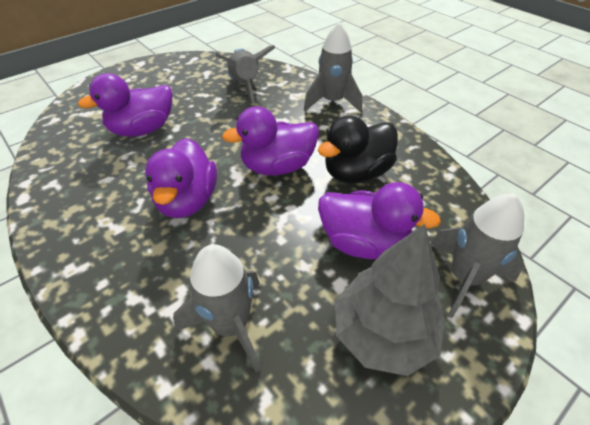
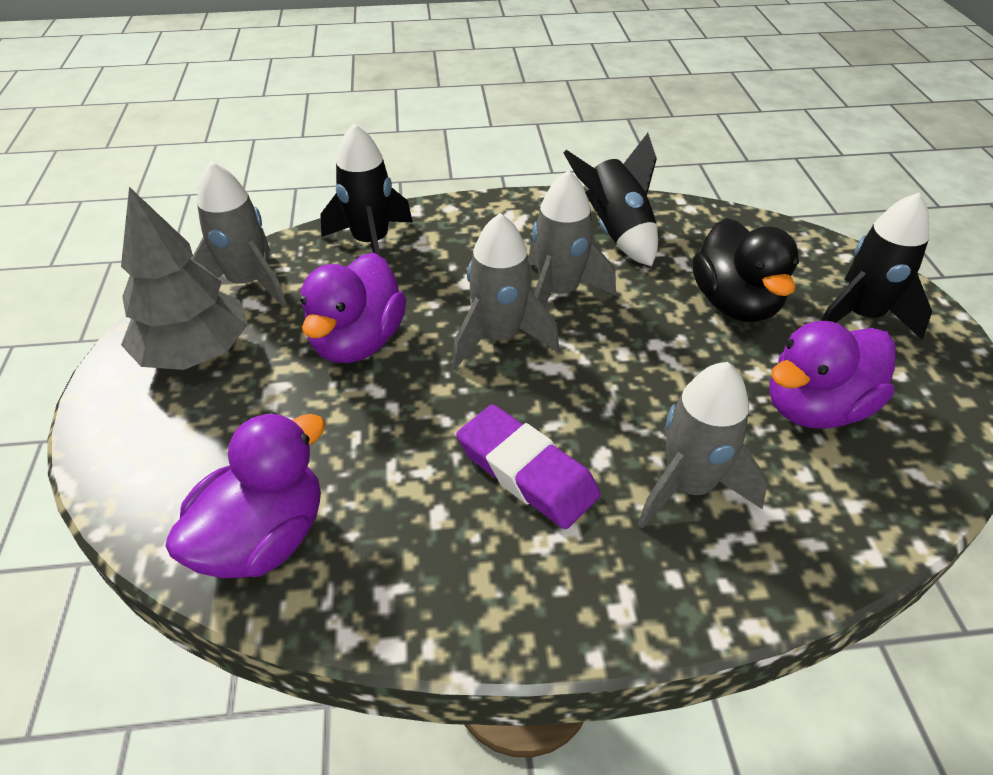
black rocket: none = 0 -> [320,123,413,256] [563,133,658,266] [821,193,932,340] = 3
purple duck: [78,73,172,137] [145,138,217,218] [222,106,319,175] [318,182,441,259] = 4 -> [166,412,325,578] [300,253,406,363] [769,321,895,429] = 3
purple eraser: none = 0 -> [456,404,601,529] = 1

